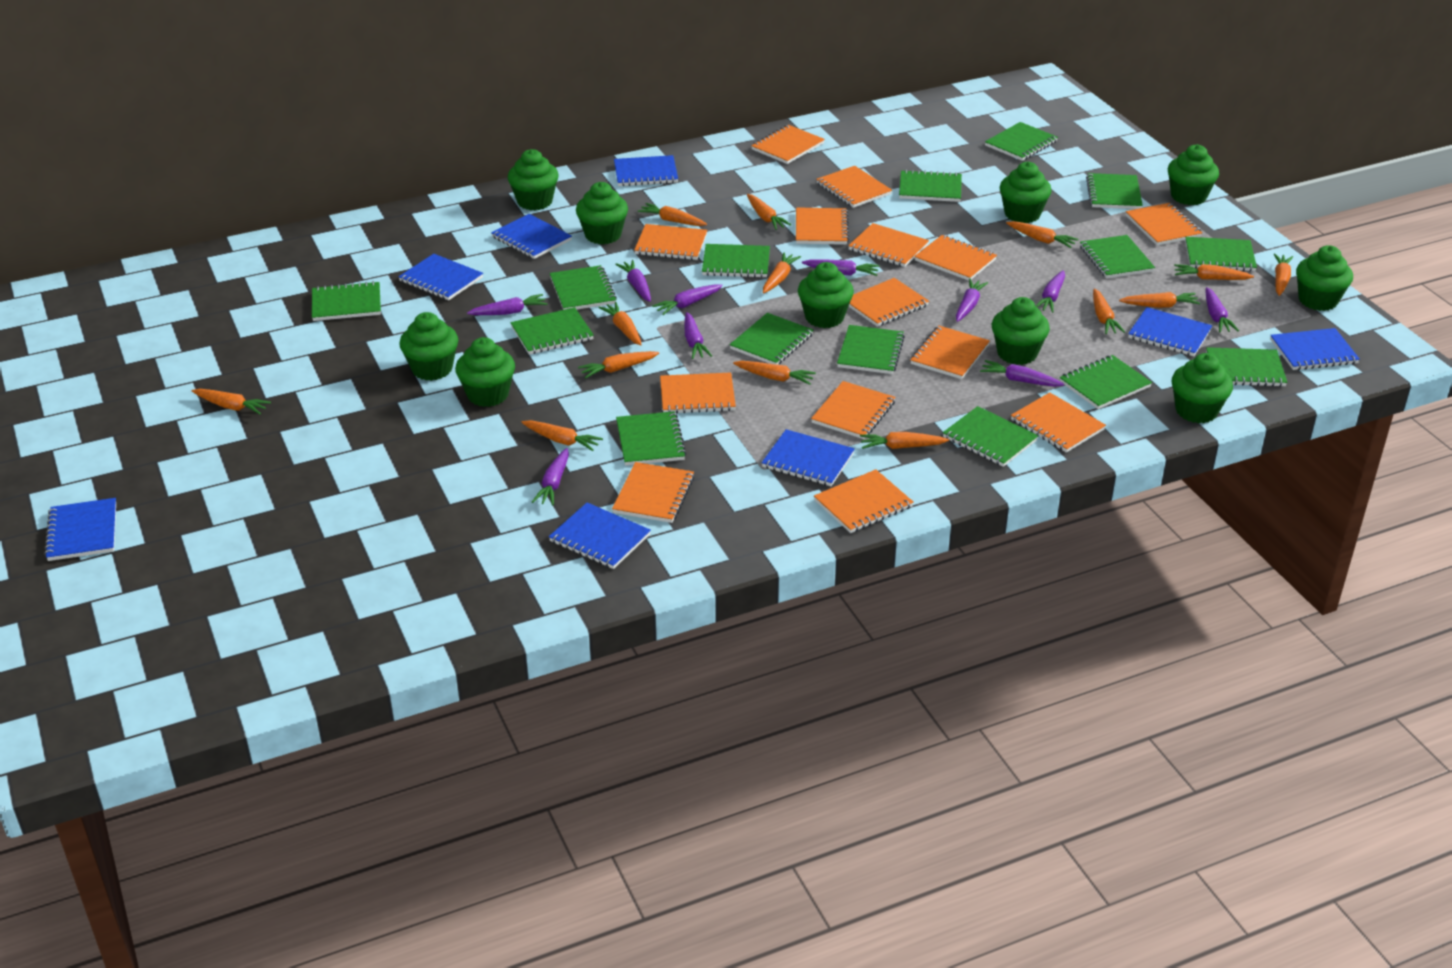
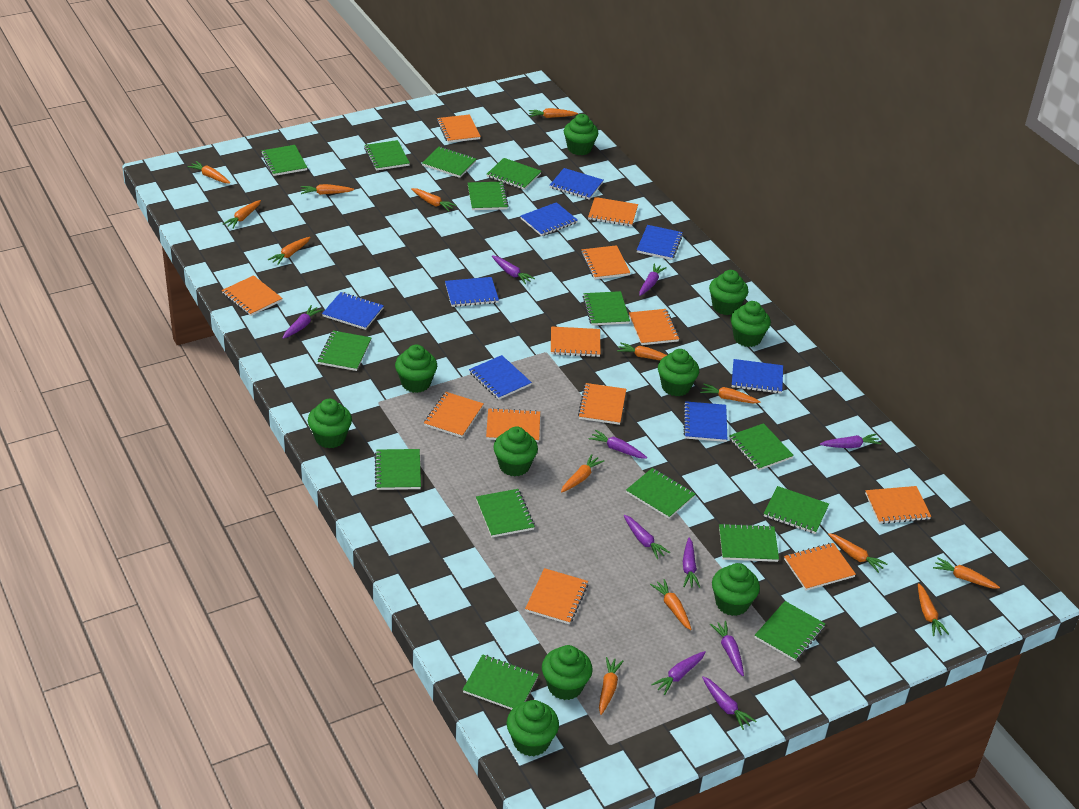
orange notebook: [612,462,694,523] [634,224,707,260] [660,372,736,413] [751,125,825,164] [796,207,849,245] [811,381,895,439] [814,469,914,533] [816,166,892,208] [848,223,929,267] [848,278,929,327] [910,326,990,379] [914,235,997,281] [1011,392,1106,453] [1126,203,1202,245] = 14 -> [222,275,283,316] [424,392,484,438] [437,114,481,143] [486,408,540,442] [525,568,588,624] [551,326,601,357] [578,383,626,425] [581,245,631,279] [588,197,638,227] [629,309,679,345] [784,543,856,590] [865,486,931,524] = 12

